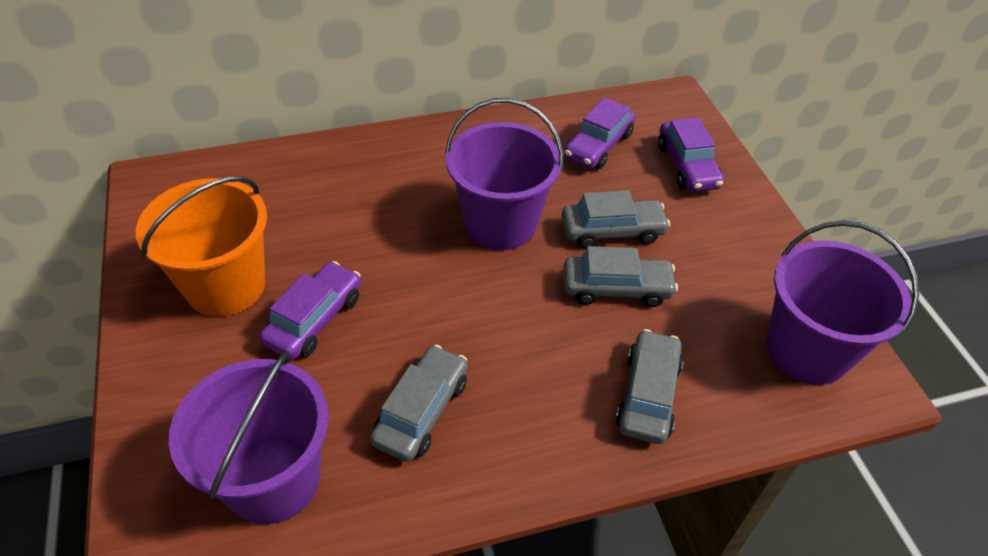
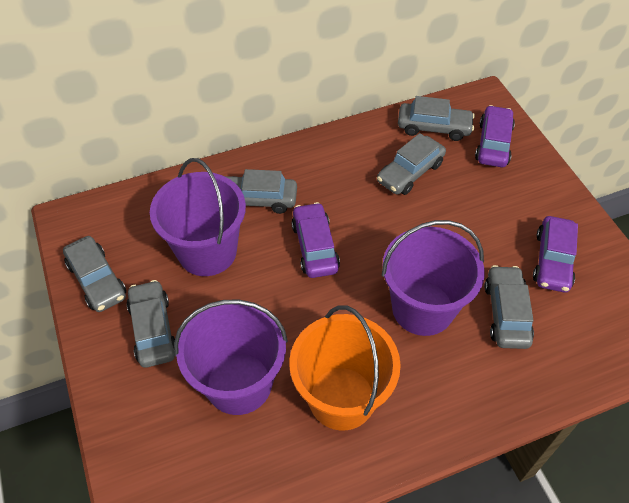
grey car: [370,345,468,462] [562,190,670,248] [564,246,678,307] [615,329,684,444] = 4 -> [63,236,126,312] [126,280,175,368] [225,169,297,214] [377,133,446,195] [398,96,475,141] [484,265,534,349] = 6

